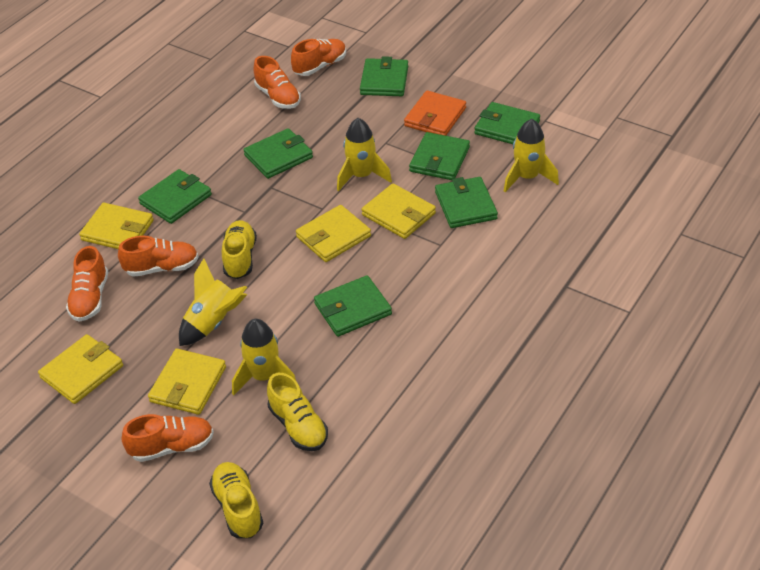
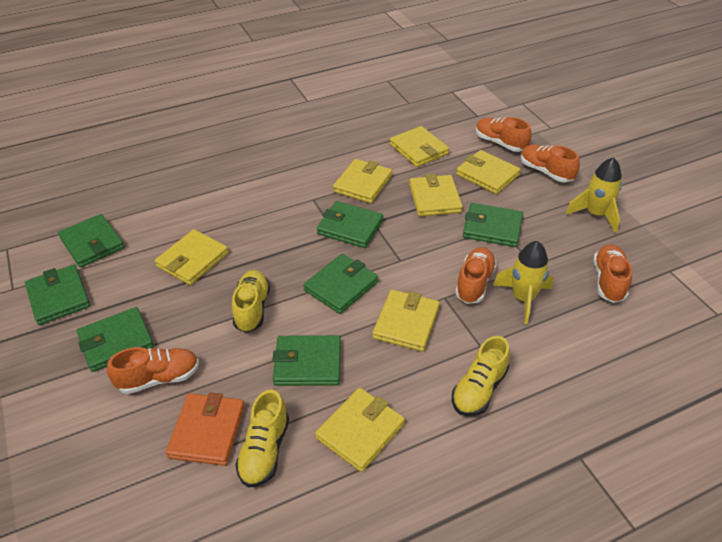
yellow rocket: [179,258,247,346] [232,319,296,395] [337,118,392,191] [504,119,559,192] = 4 -> [493,241,553,325] [565,157,622,233] = 2
yellow wallet: [38,334,123,404] [79,203,154,249] [148,348,226,415] [296,205,371,262] [362,183,436,239] = 5 -> [155,229,229,285] [315,388,405,472] [333,159,392,203] [373,290,440,352] [390,126,449,167] [409,174,463,216] [456,150,521,194] = 7

